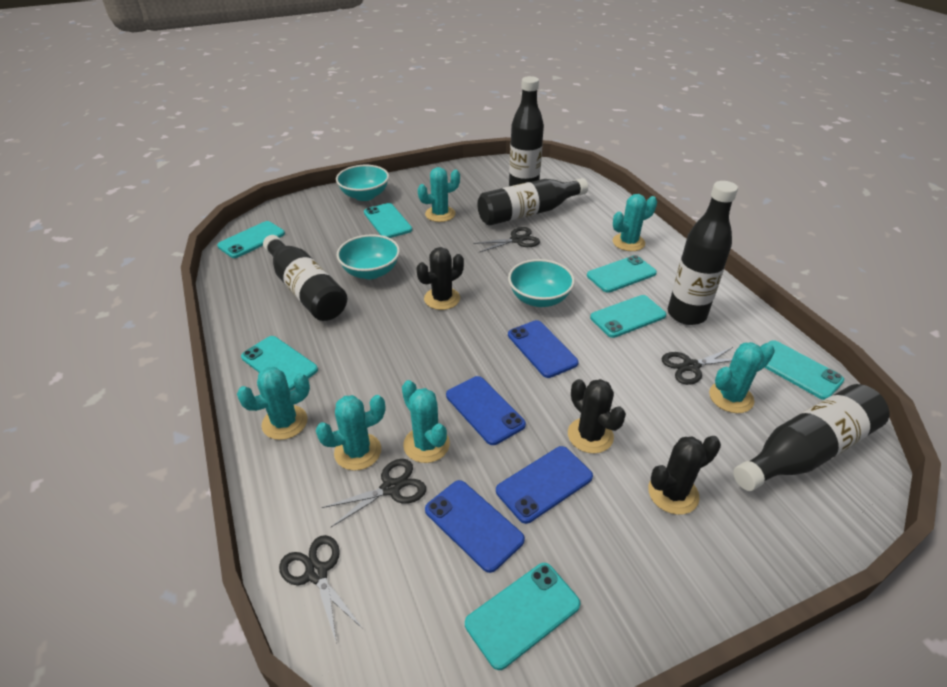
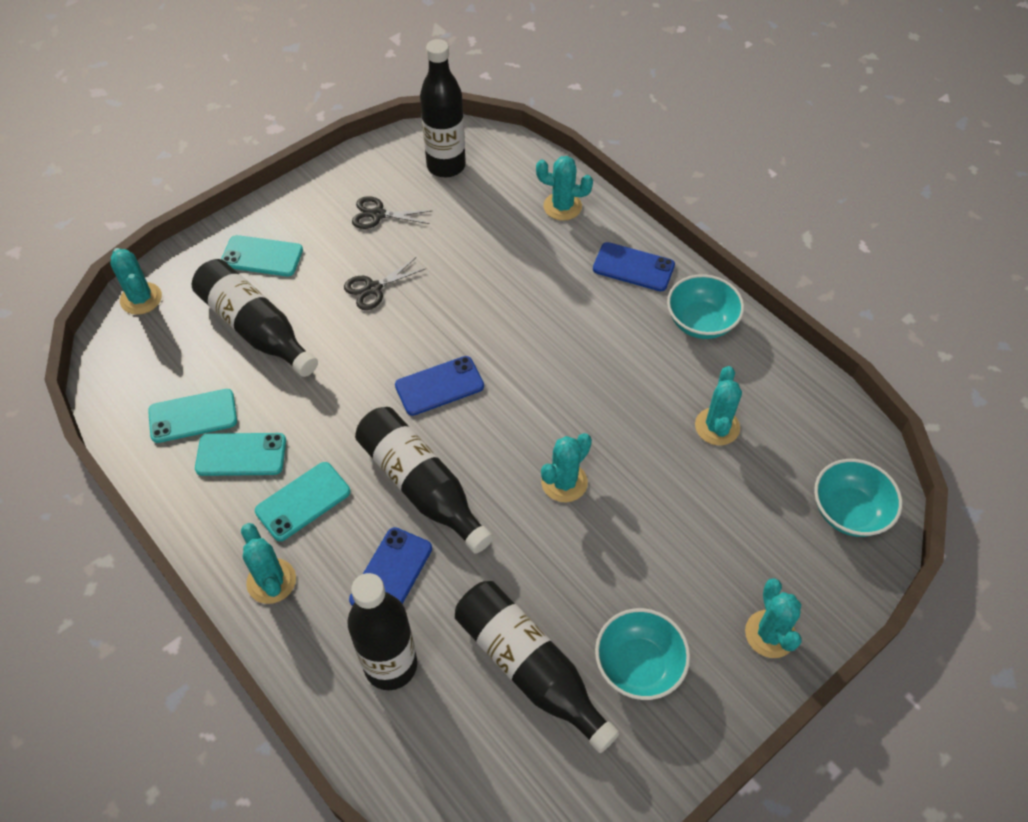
black cactus: [417,247,464,310] [568,379,626,453] [648,436,721,515] = 3 -> none = 0
black scissors: [279,535,363,644] [322,459,426,527] [473,227,540,252] [662,347,733,385] = 4 -> [344,257,426,310] [352,196,431,229] = 2
blue phone: [425,480,525,573] [446,376,526,445] [496,446,593,524] [508,320,579,378] = 4 -> [349,527,432,606] [395,356,484,416] [593,242,675,291] = 3
turquoise phone: [217,221,285,258] [241,336,318,391] [364,203,412,238] [465,563,580,670] [587,255,657,293] [590,295,666,338] [764,340,844,400] = 7 -> [148,389,237,443] [195,433,286,476] [221,235,303,276] [255,462,350,541] = 4

